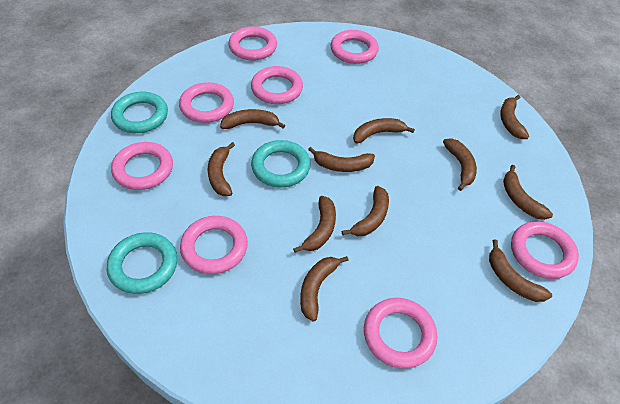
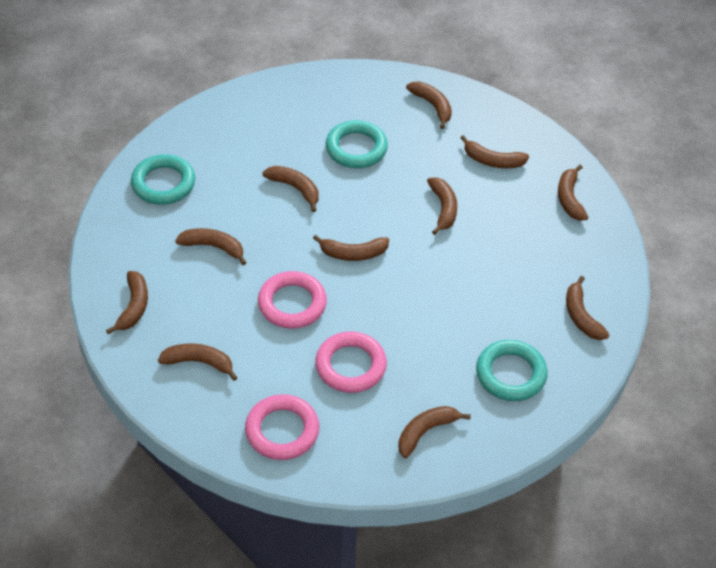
pink ring: [111,142,173,190] [179,82,234,123] [180,216,248,274] [229,26,277,61] [251,66,303,104] [331,30,379,64] [364,298,437,369] [511,221,579,279] = 8 -> [245,394,319,460] [258,271,327,329] [315,332,387,393] = 3

